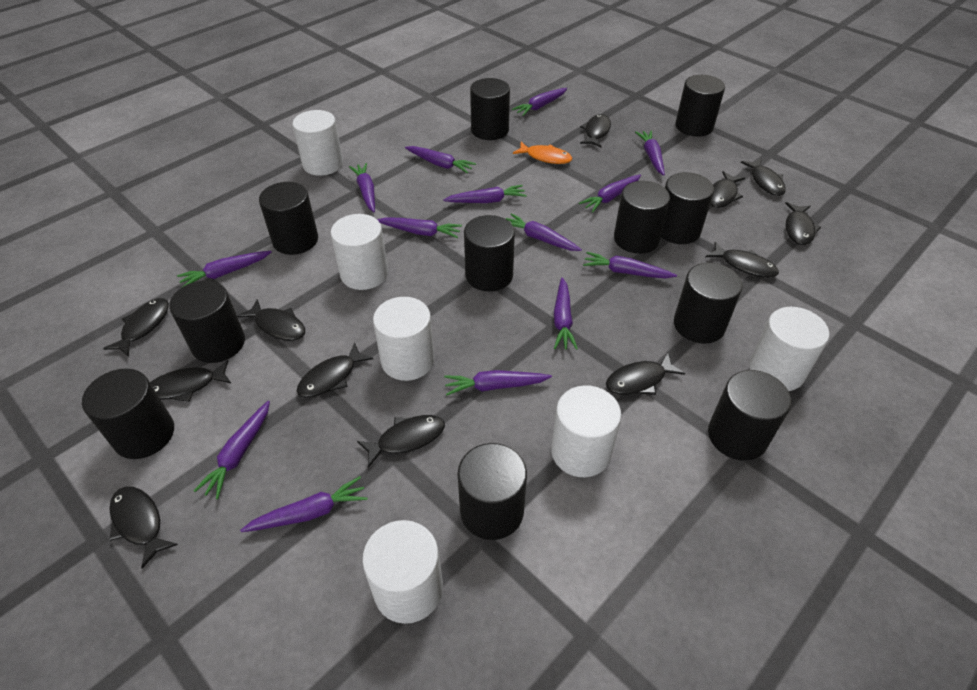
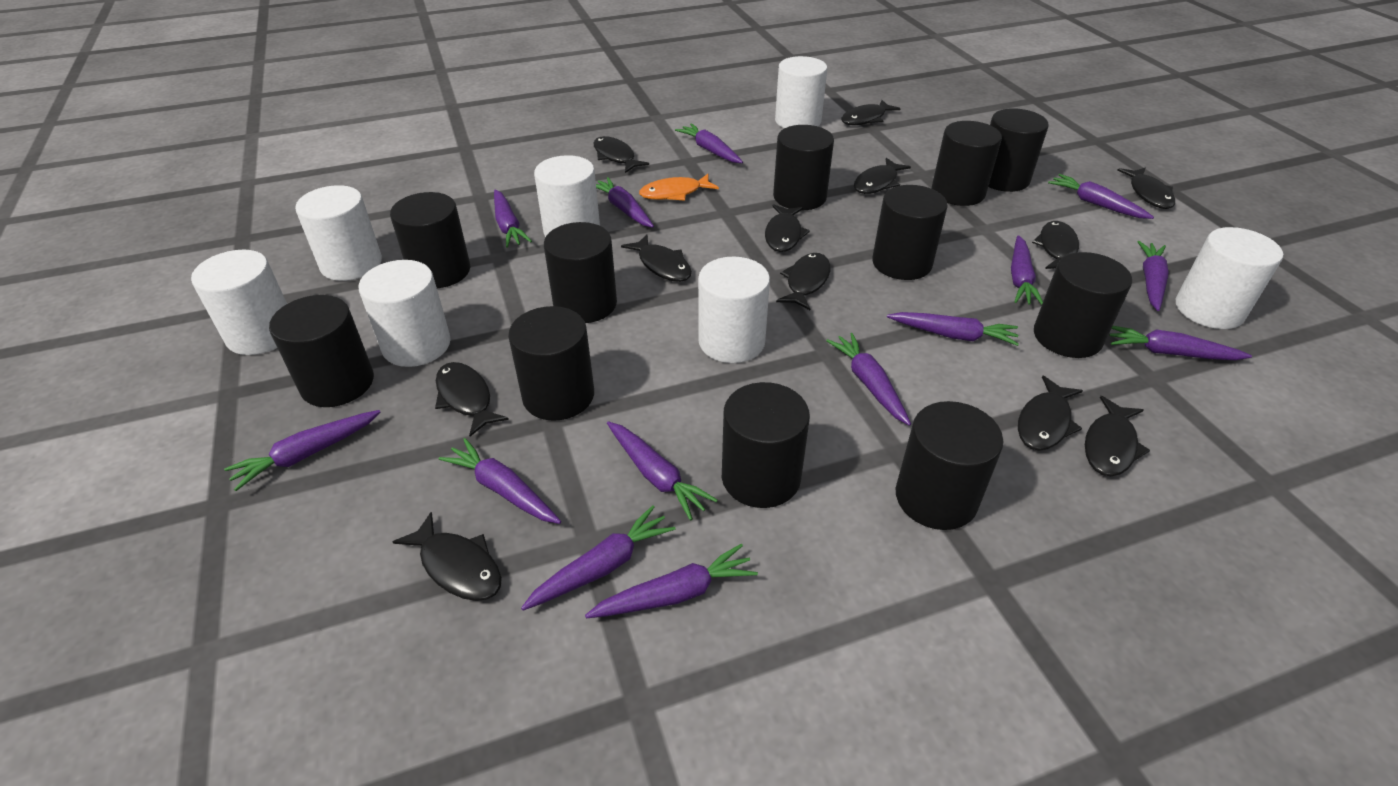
white cylinder: [292,110,343,176] [331,214,388,290] [362,520,443,624] [373,297,435,381] [551,385,621,477] [749,307,829,391] = 6 -> [191,250,287,355] [295,185,382,281] [359,260,451,367] [534,155,600,237] [698,257,770,363] [775,56,827,128] [1176,227,1283,329] = 7

